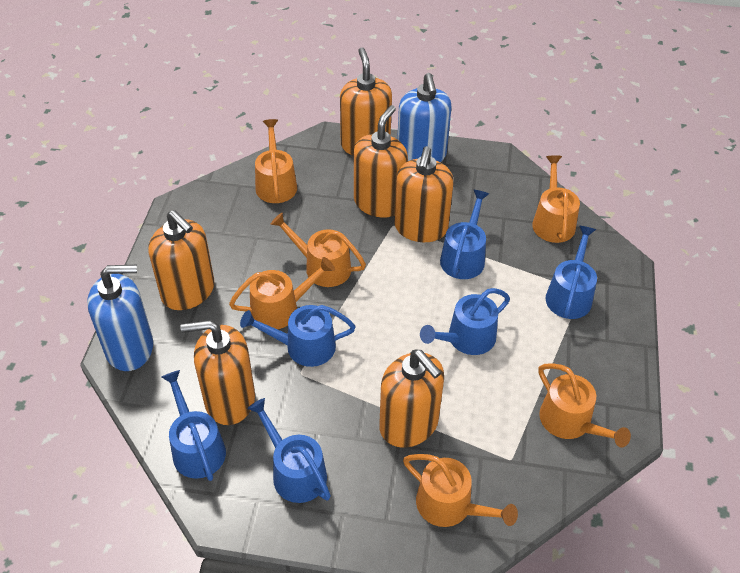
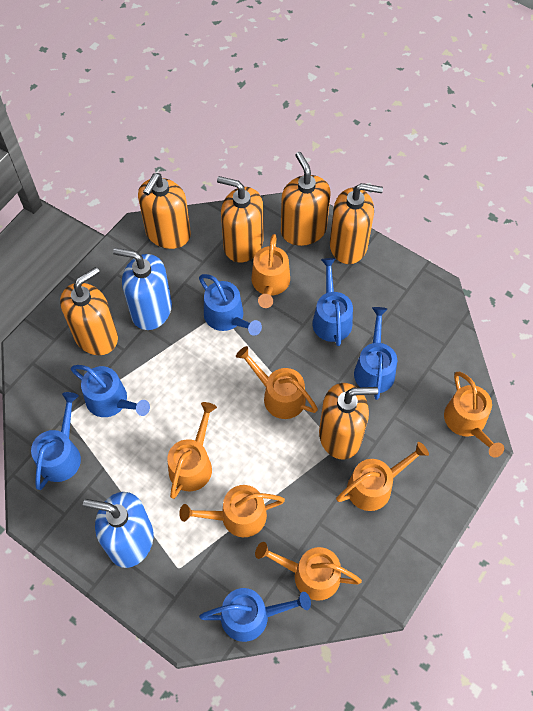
orange watering can: [229,257,335,329] [255,119,297,203] [270,213,366,287] [403,454,518,527] [532,155,580,243] [538,363,631,448] = 6 -> [167,402,217,499] [179,485,285,537] [236,346,318,419] [252,234,290,308] [255,542,362,601] [336,442,429,511] [444,372,504,458] = 7

